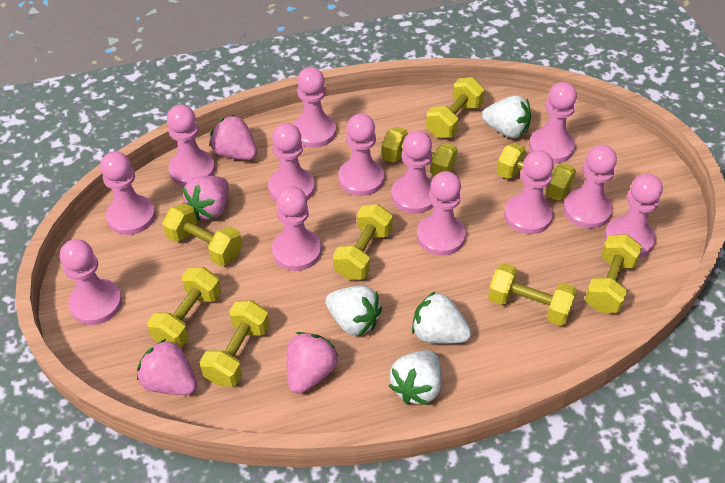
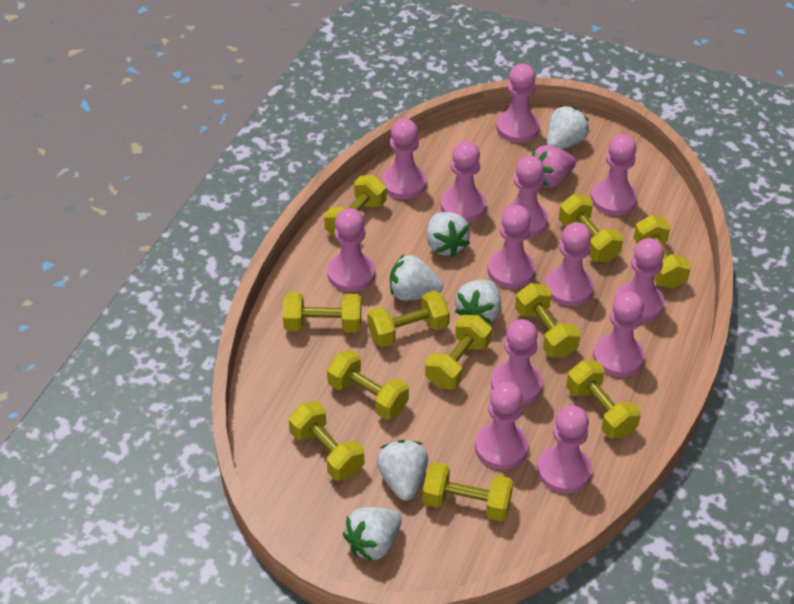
pink strawberry: [137,339,197,395] [182,176,229,221] [209,115,257,160] [286,332,338,394] = 4 -> [532,145,576,188] = 1
white strawberry: [325,286,382,336] [389,350,441,405] [412,292,471,344] [482,95,531,138] = 4 -> [343,507,402,562] [376,440,428,501] [390,254,443,301] [426,212,470,257] [455,280,501,324] [547,106,589,149] = 6
yellow dumbbell: [147,267,221,348] [162,203,242,266] [200,300,270,387] [333,204,393,280] [382,127,458,176] [426,77,485,138] [488,263,577,326] [497,143,576,201] [585,234,642,313] = 9 -> [283,292,362,333] [289,401,364,480] [324,175,387,239] [327,350,409,420] [367,291,450,347] [422,462,513,521] [425,315,492,389] [515,283,581,358] [559,194,623,262] [566,360,641,439] [634,215,691,289] = 11

